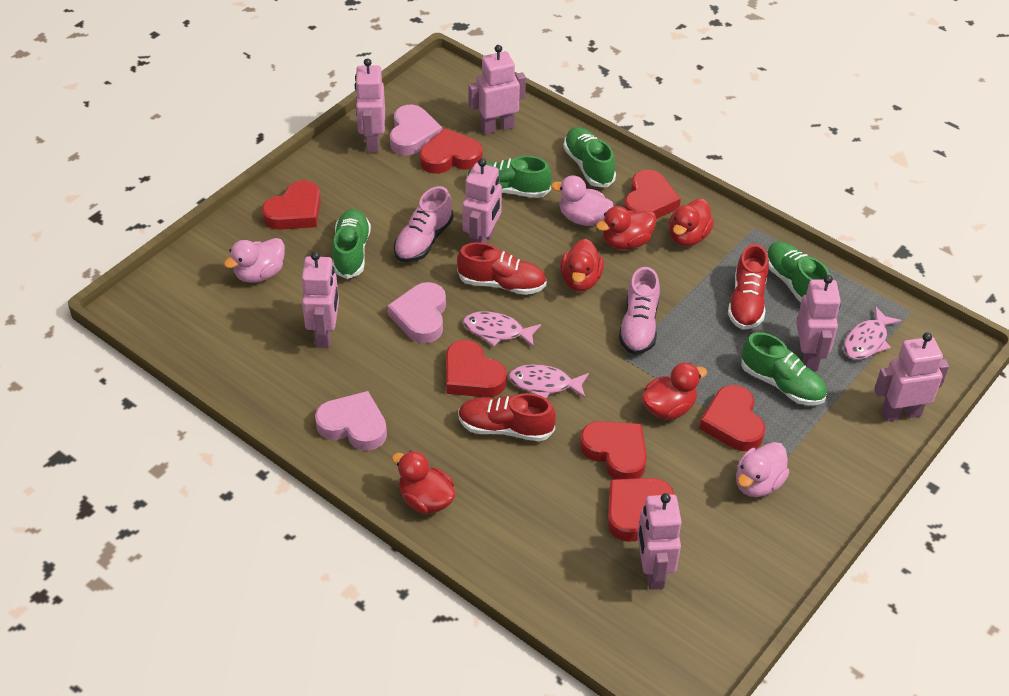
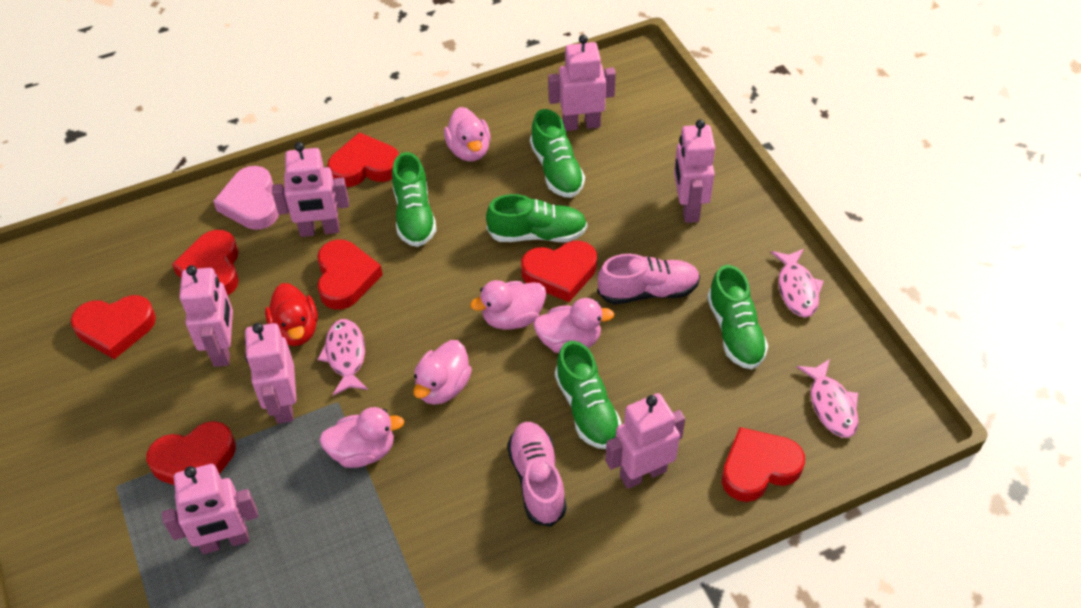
pink duck: [224,238,285,283] [551,175,613,226] [736,442,790,497] = 3 -> [319,407,404,468] [413,340,472,405] [444,107,491,161] [470,280,546,330] [533,298,614,353] = 5
pink heart: [315,391,387,451] [387,282,446,343] [390,105,443,156] = 3 -> [213,166,279,230] = 1
red duck: [392,451,456,514] [560,239,604,291] [596,206,656,250] [642,362,707,420] [669,199,714,246] = 5 -> [265,283,318,346] = 1
red shoe: [457,242,547,295] [458,393,556,441] [728,244,769,330] = 3 -> none = 0

